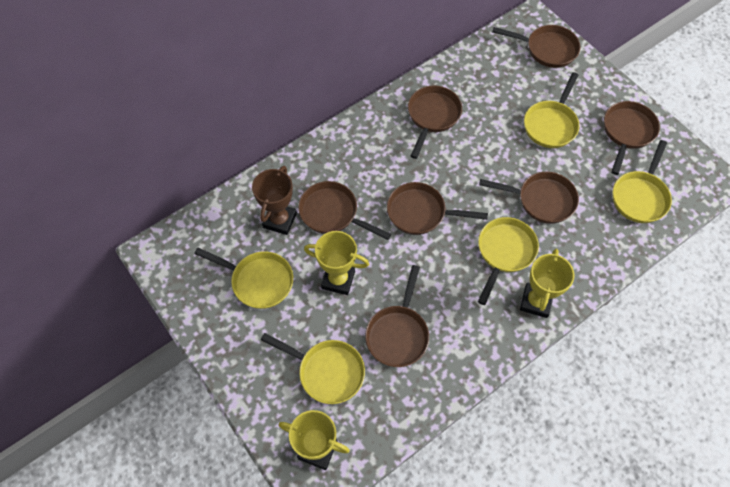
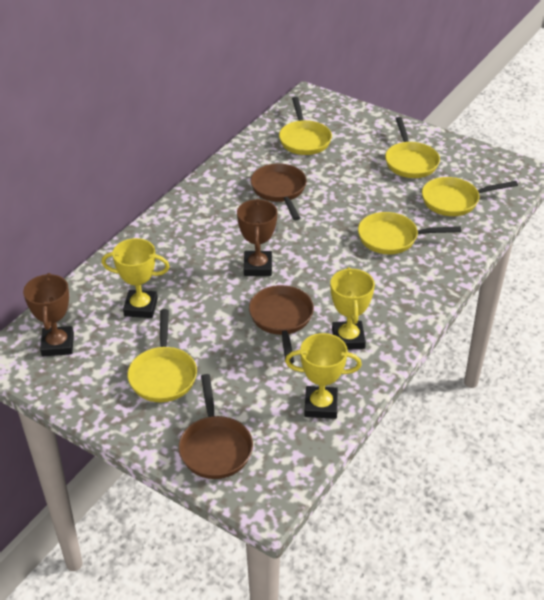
brown pan: [298,181,391,240] [365,265,429,367] [387,182,488,235] [408,86,462,159] [479,172,579,224] [492,25,581,68] [604,101,660,175] = 7 -> [178,374,253,479] [249,285,314,363] [251,164,307,220] = 3
brown trophy: [252,166,297,235] = 1 -> [23,273,74,356] [237,199,278,276] = 2

